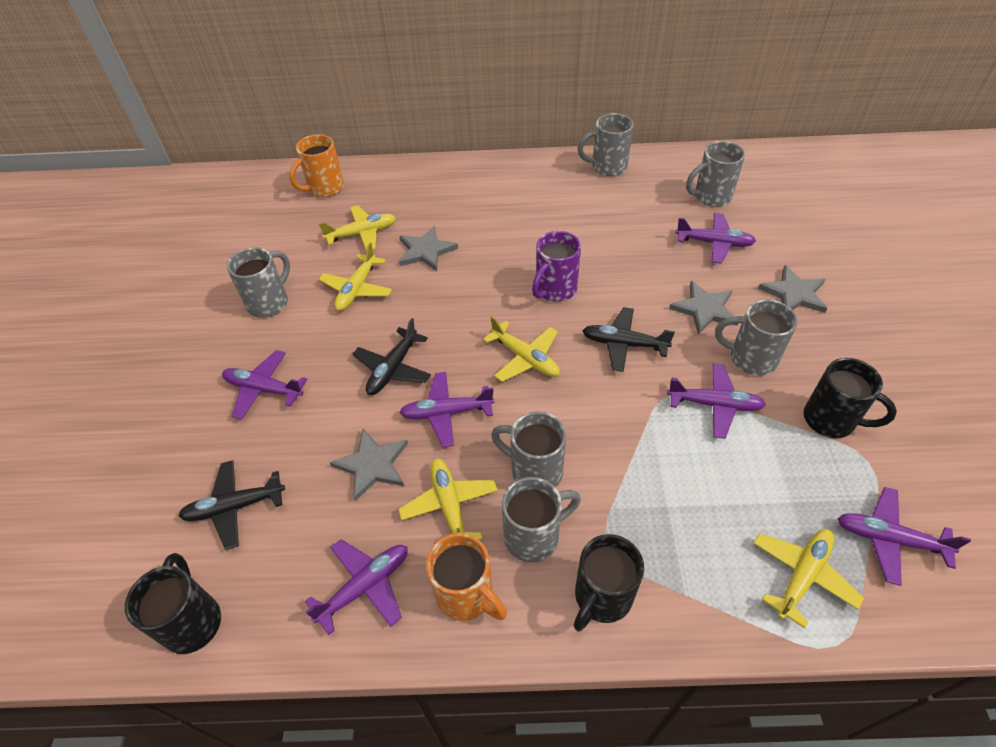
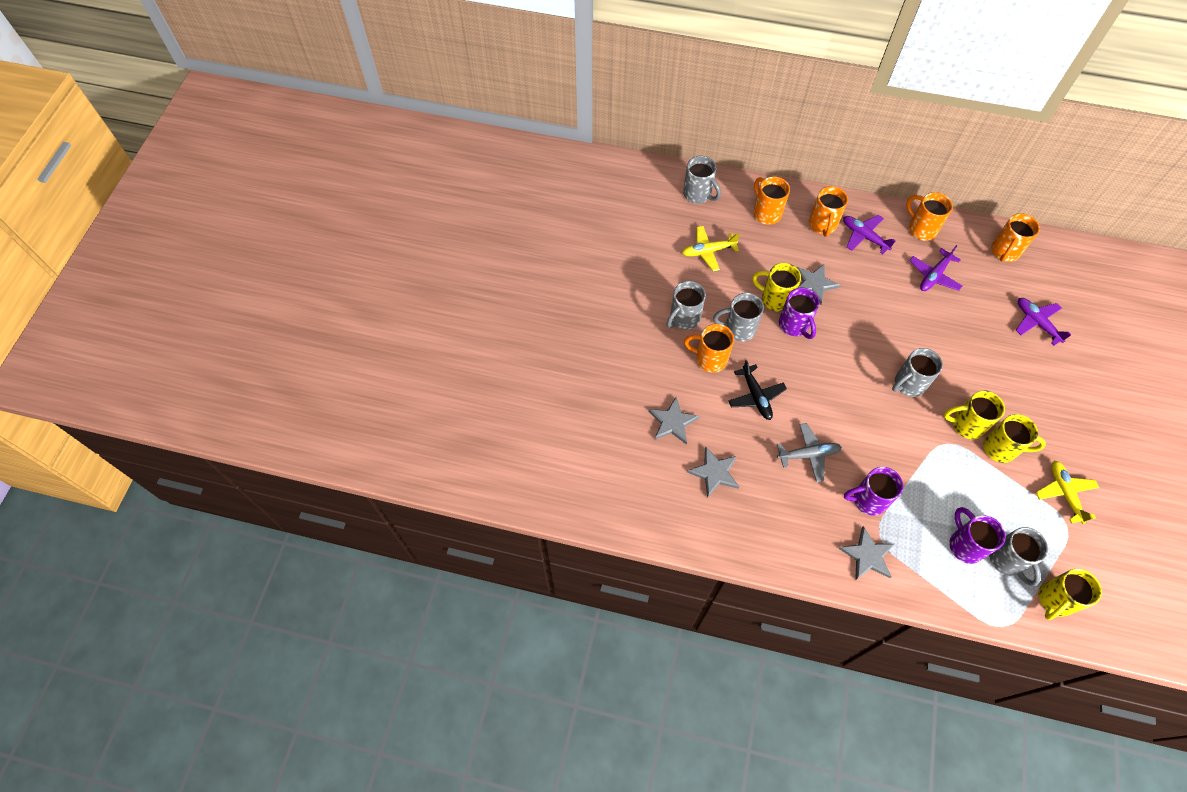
black mug: [125,553,221,654] [574,534,644,631] [804,358,897,438] = 3 -> none = 0
black plane: [179,460,285,550] [353,318,431,395] [583,307,675,372] = 3 -> [728,360,787,420] = 1
grey mug: [227,247,290,318] [491,411,566,487] [502,477,581,563] [578,113,634,176] [686,141,745,207] [715,299,798,376] = 6 -> [667,281,706,330] [683,156,721,204] [713,293,764,342] [892,348,943,397] [989,527,1048,586] = 5
grey plane: none = 0 -> [777,423,842,482] = 1
orange mug: [289,134,344,197] [426,533,507,621] = 2 -> [684,324,734,373] [753,176,790,225] [809,186,848,237] [906,192,953,241] [991,213,1040,262] = 5
purple mug: [532,231,581,302] = 1 -> [779,288,819,339] [844,467,903,515] [949,507,1006,564] = 3
purple plane: [222,350,307,420] [305,539,408,635] [399,372,494,447] [667,363,766,439] [675,213,756,264] [838,487,971,586] = 6 -> [843,215,896,254] [909,245,962,291] [1016,298,1071,346] = 3
yellow mug: none = 0 -> [752,263,801,312] [944,390,1005,439] [983,414,1046,463] [1039,568,1102,620] = 4
yellow plane: [318,205,396,251] [319,243,392,311] [398,459,498,540] [483,316,560,382] [753,529,864,628] = 5 -> [682,226,740,271] [1036,461,1099,524] = 2

